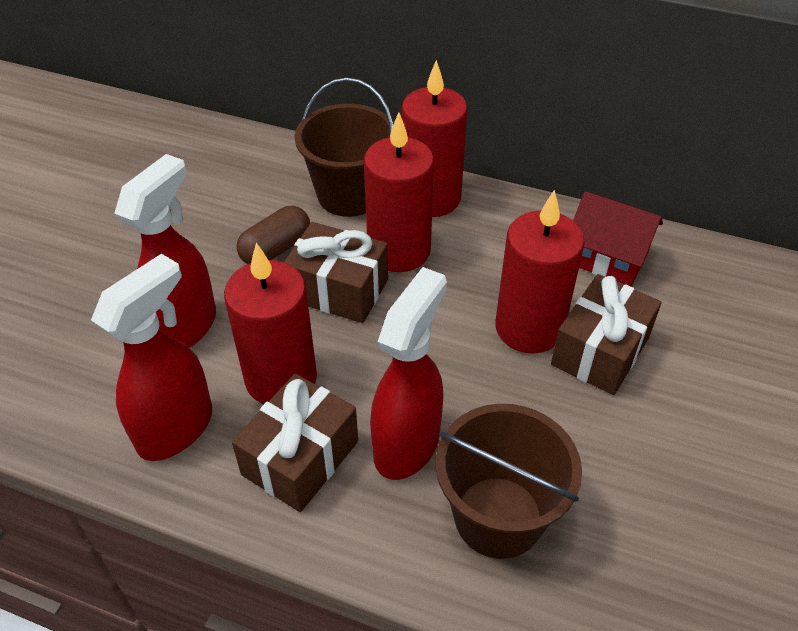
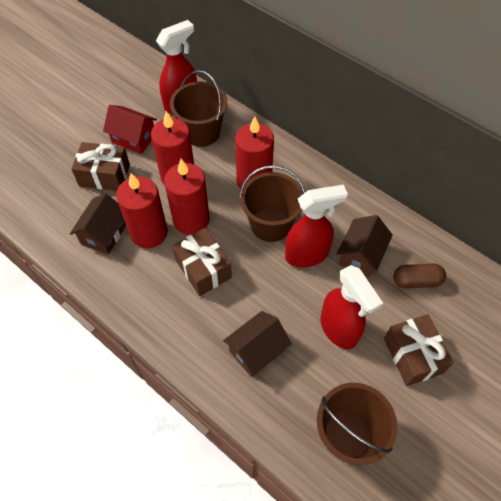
brown bucket: [295,78,394,217] [436,404,582,559] = 2 -> [170,70,228,147] [239,165,305,242] [317,383,398,465] = 3
brown house: none = 0 -> [70,193,126,254] [223,311,292,377] [337,215,393,277] = 3

